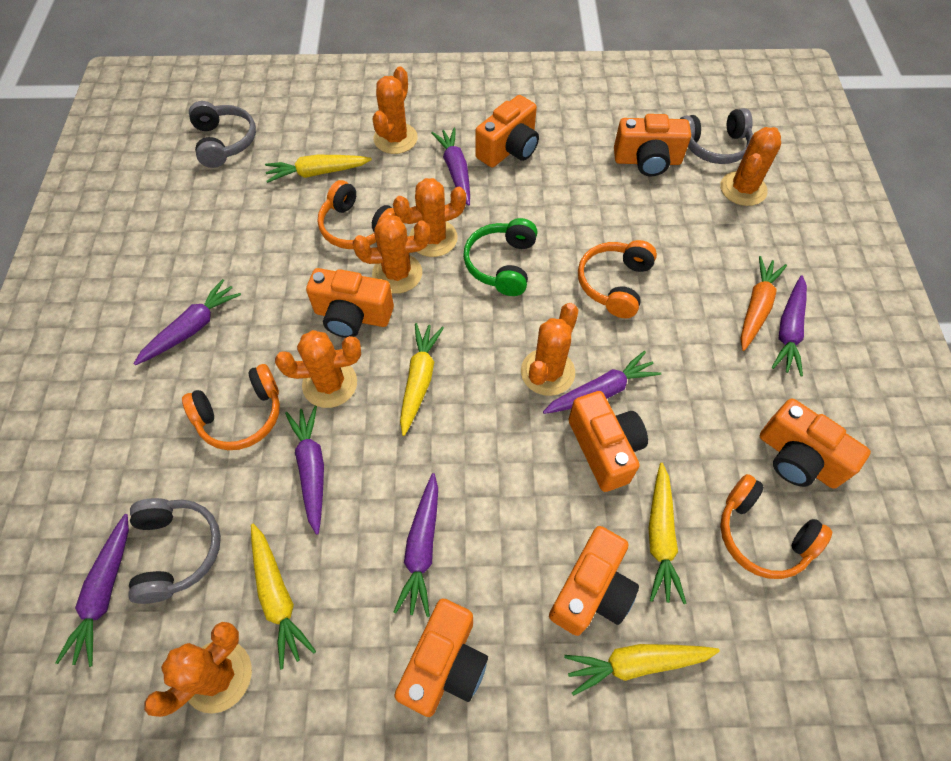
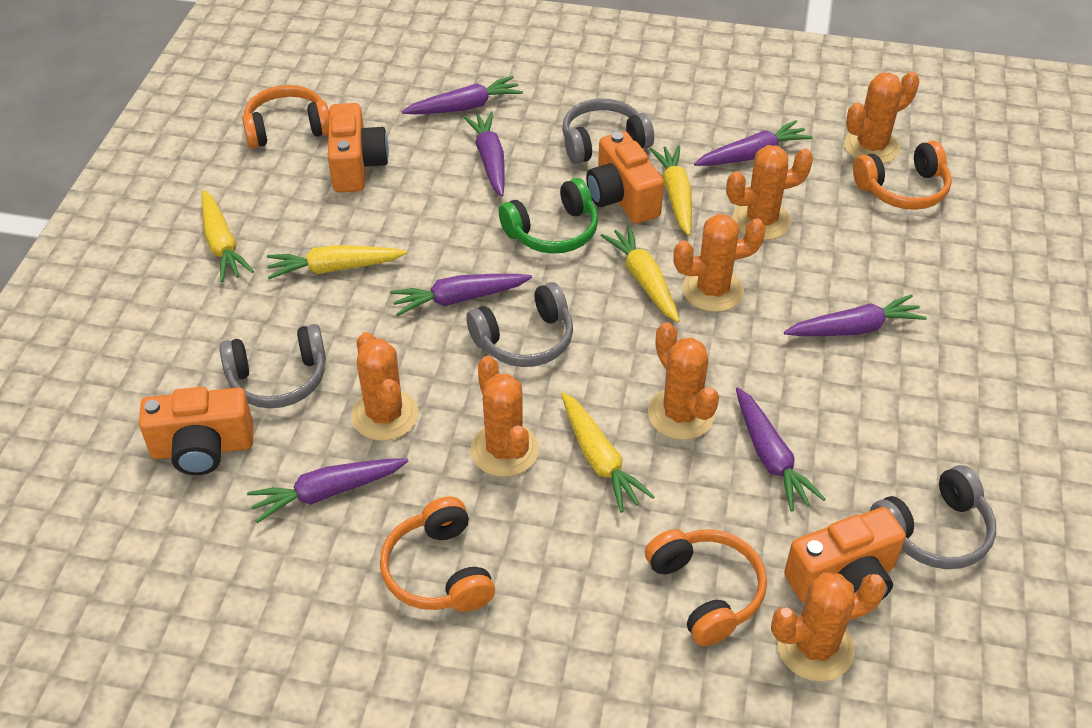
grey headphones: [128,498,221,604] [189,101,256,168] [680,108,753,164] = 3 -> [219,324,326,409] [466,282,573,367] [562,98,654,164] [870,465,996,569] = 4
orange camera: [306,268,394,338] [394,598,488,717] [475,95,539,168] [549,526,639,636] [568,391,648,492] [614,114,691,176] [760,399,871,489] = 7 -> [139,387,253,475] [328,103,389,192] [586,131,664,224] [784,507,906,602] = 4
orange carrot: [741,256,787,351] = 1 -> none = 0

